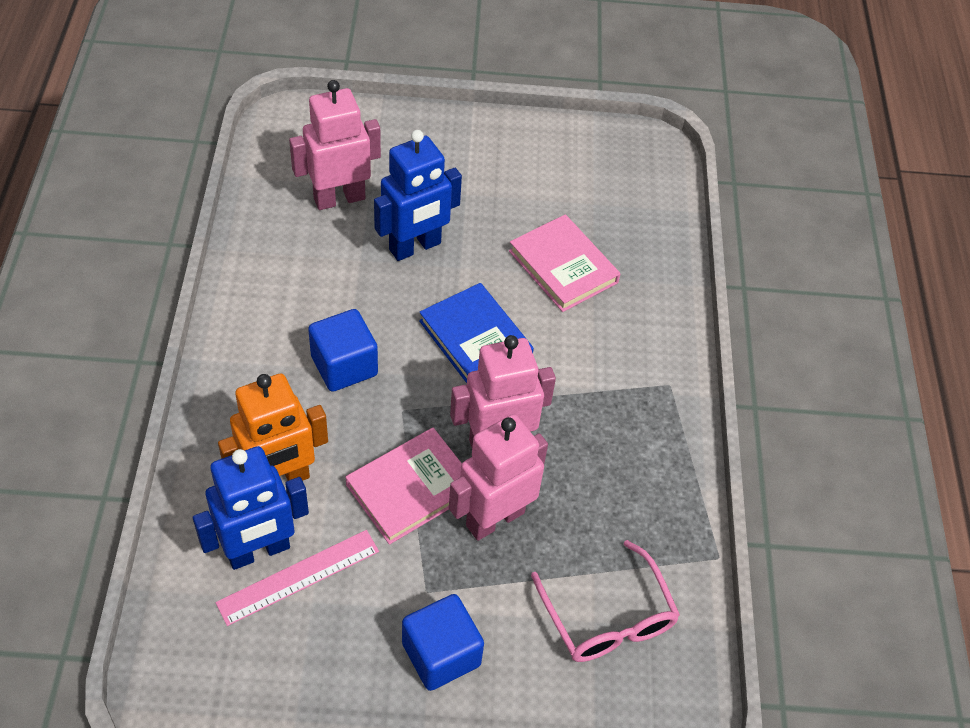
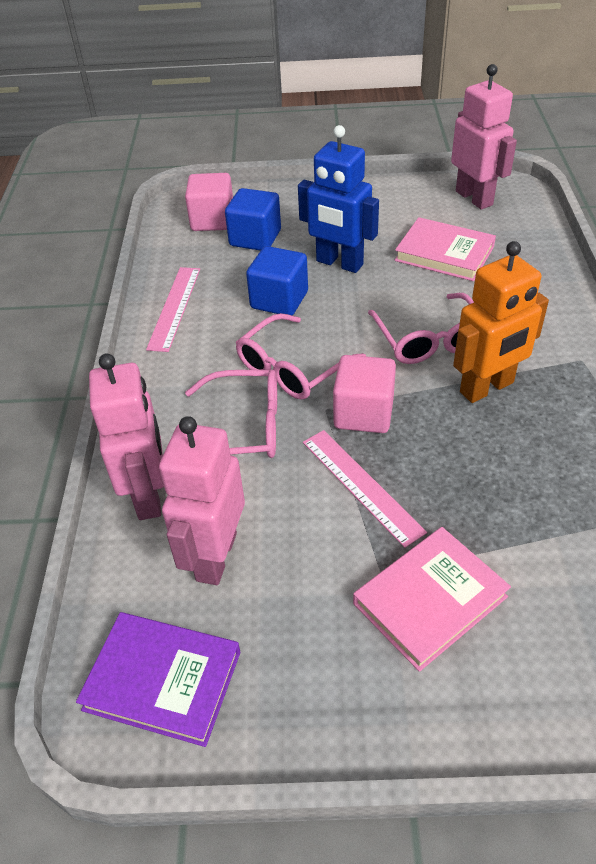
blue book: [419,283,534,383] = 1 -> none = 0
blue robot: [193,446,309,570] [374,130,462,261] = 2 -> [298,125,379,273] = 1
pink cube: none = 0 -> [185,173,233,231] [333,355,396,433] = 2
pink glasses: [531,540,680,662] = 1 -> [185,370,277,458] [235,313,366,400] [368,293,474,364] = 3
pink ruler: [216,530,379,626] = 1 -> [146,267,200,352] [303,430,427,548] = 2
purple book: none = 0 -> [76,612,240,747] = 1

